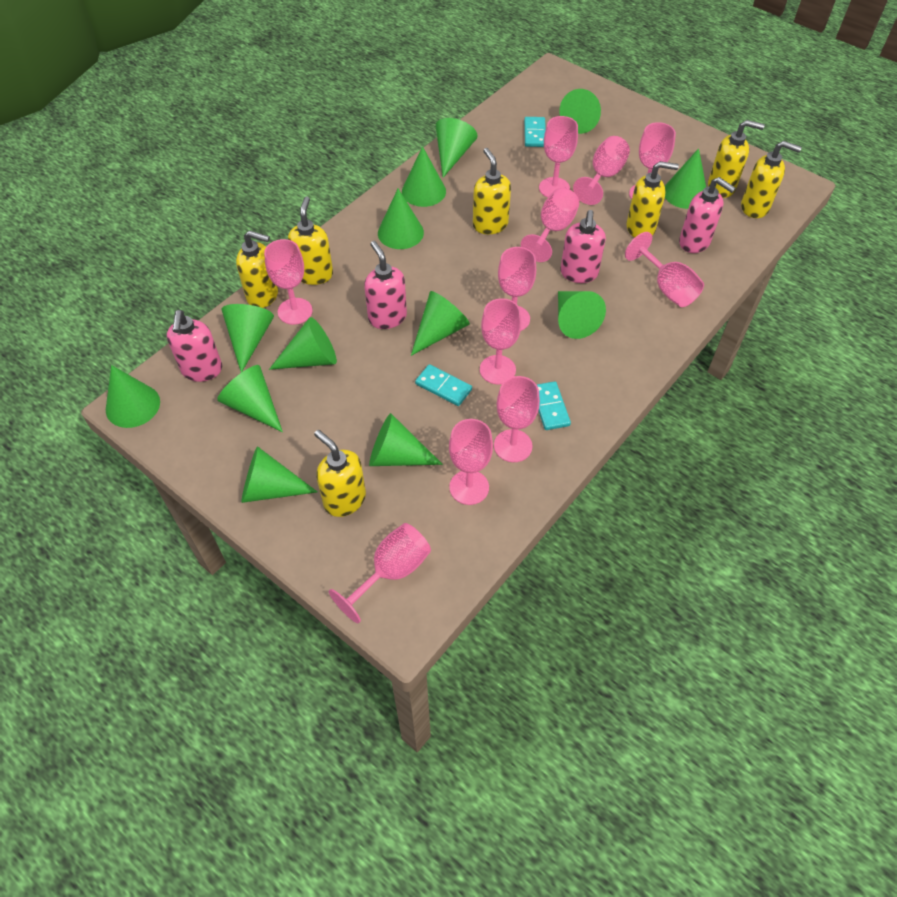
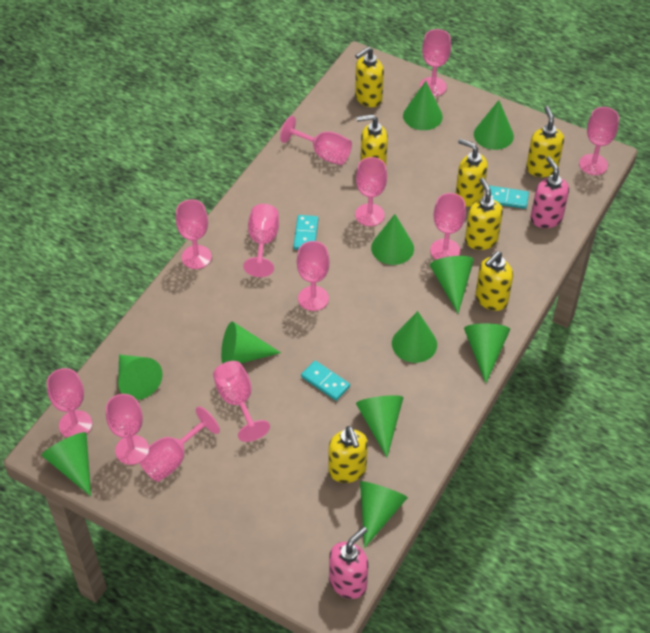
green cone: [106,365,160,428] [217,365,283,432] [221,304,274,373] [241,446,317,503] [269,317,337,370] [369,413,443,466] [378,189,424,249] [402,146,446,207] [411,291,470,356] [436,118,477,178] [558,291,606,339] [559,89,601,134] [665,148,706,209] = 13 -> [42,432,91,496] [118,355,163,400] [221,322,281,364] [356,395,403,457] [360,481,408,548] [371,214,414,265] [392,311,437,363] [403,81,443,130] [430,256,474,313] [464,323,510,383] [474,100,514,150] = 11
pink goblet: [264,239,312,325] [329,523,431,623] [449,419,493,505] [480,298,521,384] [494,376,540,462] [498,247,536,331] [521,188,579,262] [539,116,578,197] [573,136,630,205] [625,232,704,307] [629,122,676,199] = 11 -> [47,368,92,438] [106,394,149,465] [138,406,220,482] [176,199,212,269] [213,361,270,442] [243,204,279,277] [280,116,352,165] [297,241,330,311] [355,157,387,226] [420,29,451,96] [430,193,466,260] [579,107,619,175] = 12
pink soap dispenser: [167,310,222,382] [364,241,407,329] [560,210,606,283] [679,177,735,253] = 4 -> [329,526,369,599] [531,156,569,228] = 2

